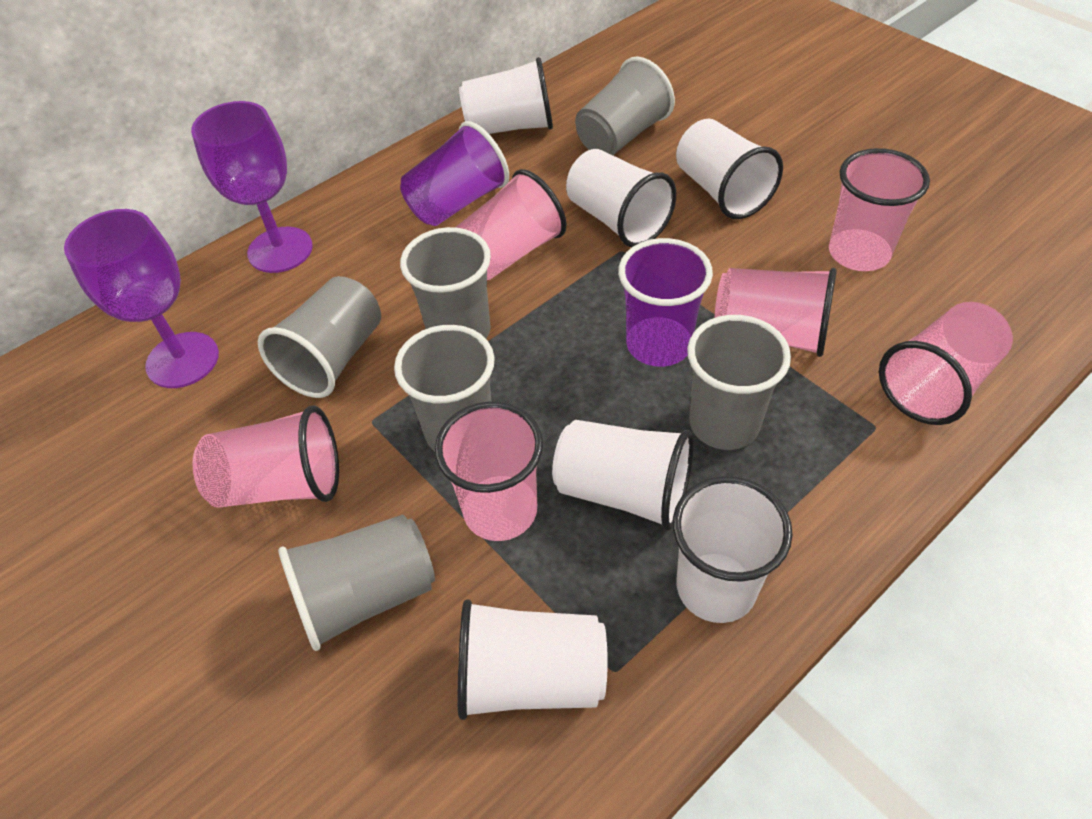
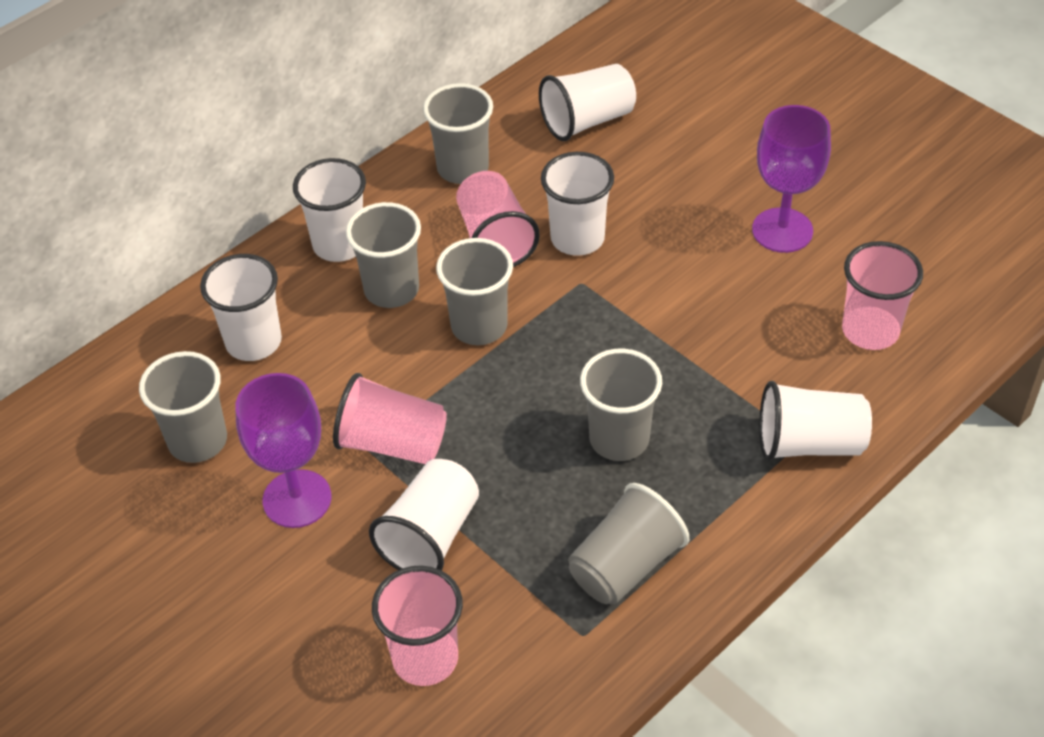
pink cup: [192,405,339,508] [435,401,543,541] [455,169,567,280] [715,268,837,357] [829,148,930,271] [879,302,1013,425] = 6 -> [333,373,447,464] [372,565,463,686] [456,171,540,267] [842,241,923,350] = 4
purple cup: [400,121,509,226] [618,238,713,367] = 2 -> none = 0

